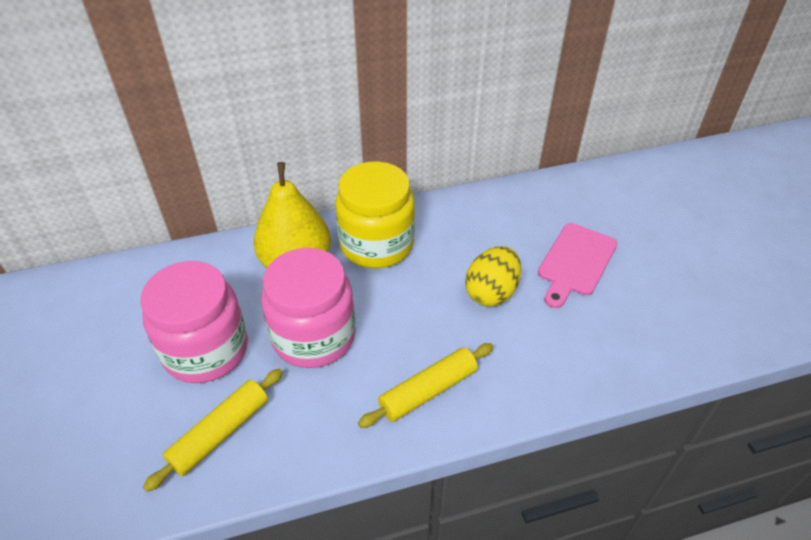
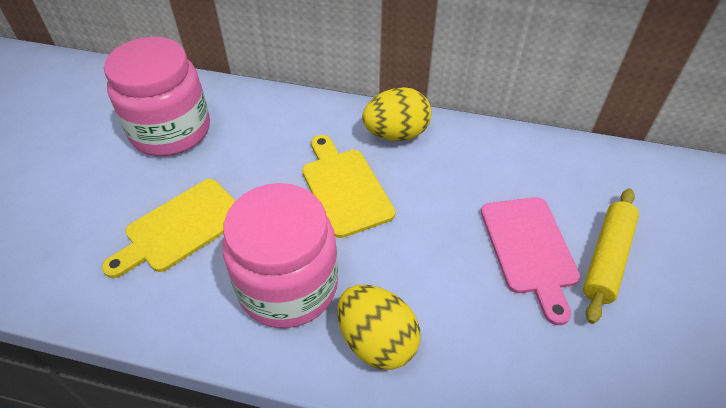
yellow cutting board: none = 0 -> [102,179,235,278] [302,135,396,238] = 2
yellow egg: [465,246,521,306] = 1 -> [338,285,420,370] [362,87,431,141] = 2
yellow jar: [335,161,415,268] = 1 -> none = 0
yellow pear: [253,162,331,268] = 1 -> none = 0
yellow rolling pin: [143,369,283,492] [358,343,493,428] = 2 -> [583,188,639,324] = 1

